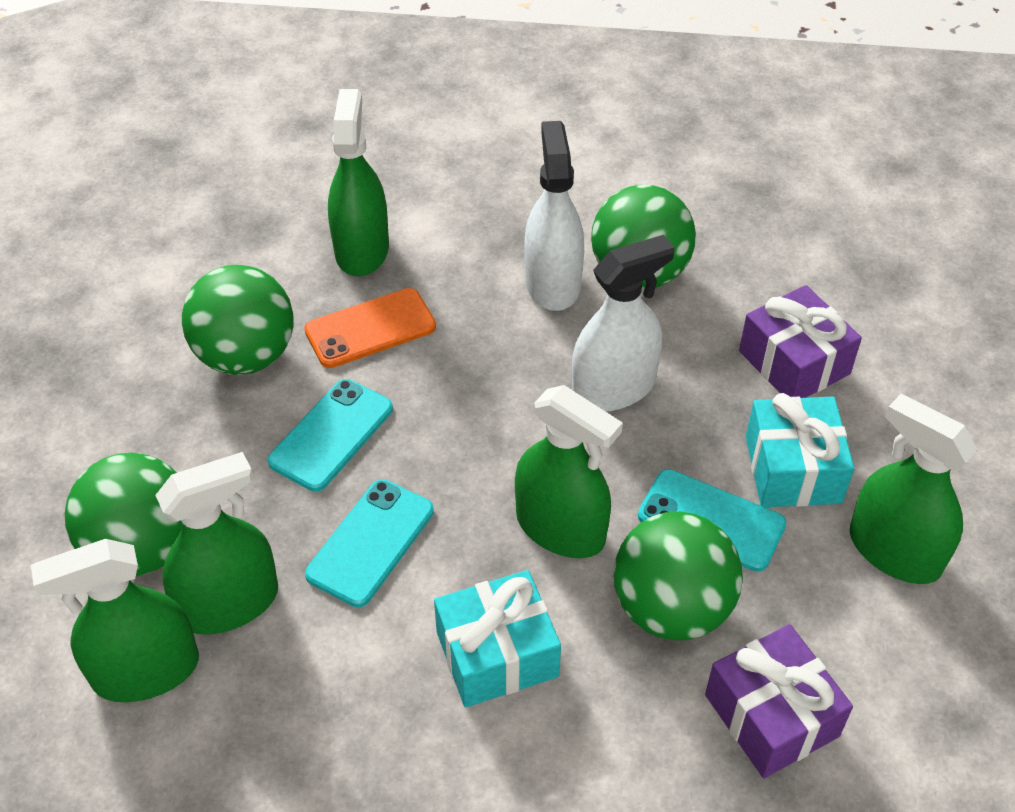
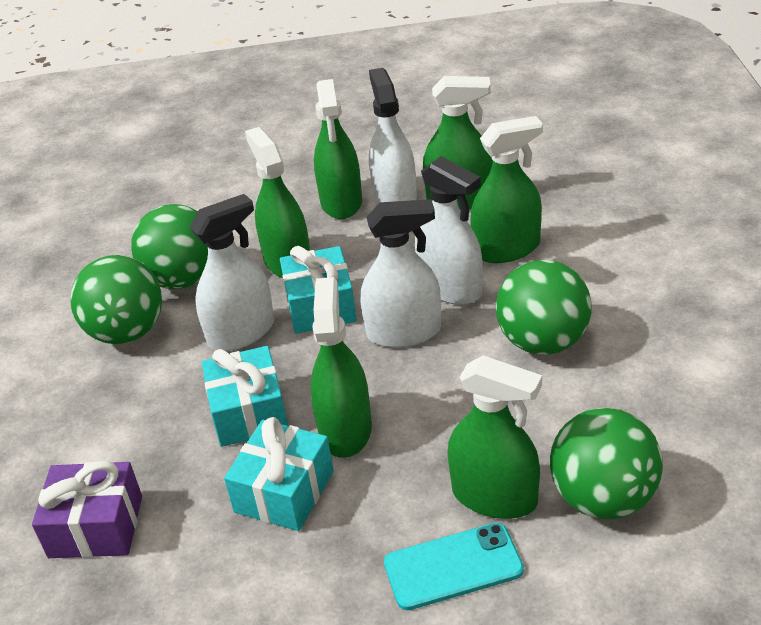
green spray bottle: [31,539,199,702] [155,452,278,635] [328,89,389,277] [515,385,623,558] [850,394,978,584] = 5 -> [245,127,310,278] [310,277,372,458] [314,79,362,219] [423,76,493,211] [448,355,542,519] [470,116,543,263] = 6
orange phone: [304,288,436,368] = 1 -> none = 0
purple gift: [705,624,853,778] [739,285,862,398] = 2 -> [32,461,142,558] = 1
turquoise gift: [434,570,561,707] [746,393,854,507] = 2 -> [202,346,288,447] [224,417,334,531] [280,246,357,334] = 3
turquoise phone: [268,379,393,492] [305,479,434,607] [638,469,786,572] = 3 -> [384,523,524,610] = 1
white spray bottle: [524,121,584,311] [572,235,675,412] = 2 -> [190,194,274,351] [361,199,441,348] [369,68,417,205] [415,156,483,305] = 4

